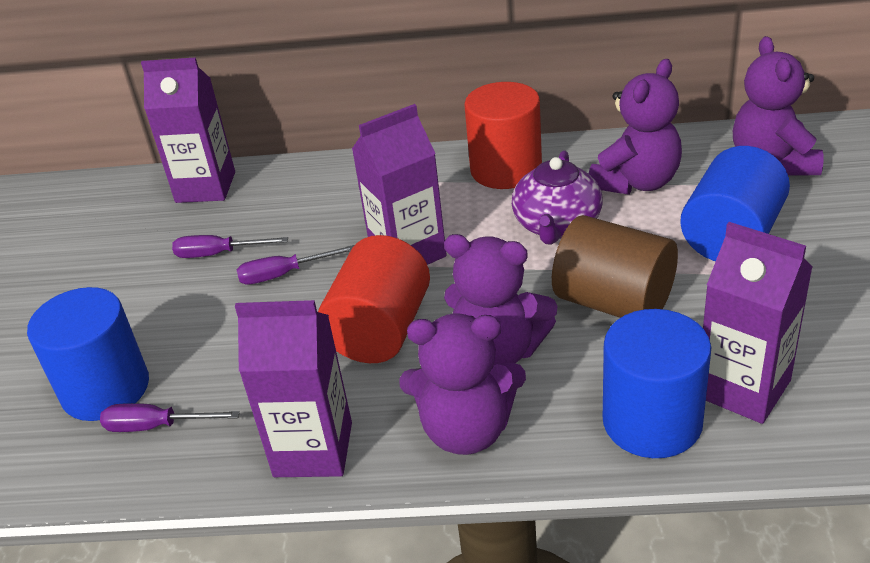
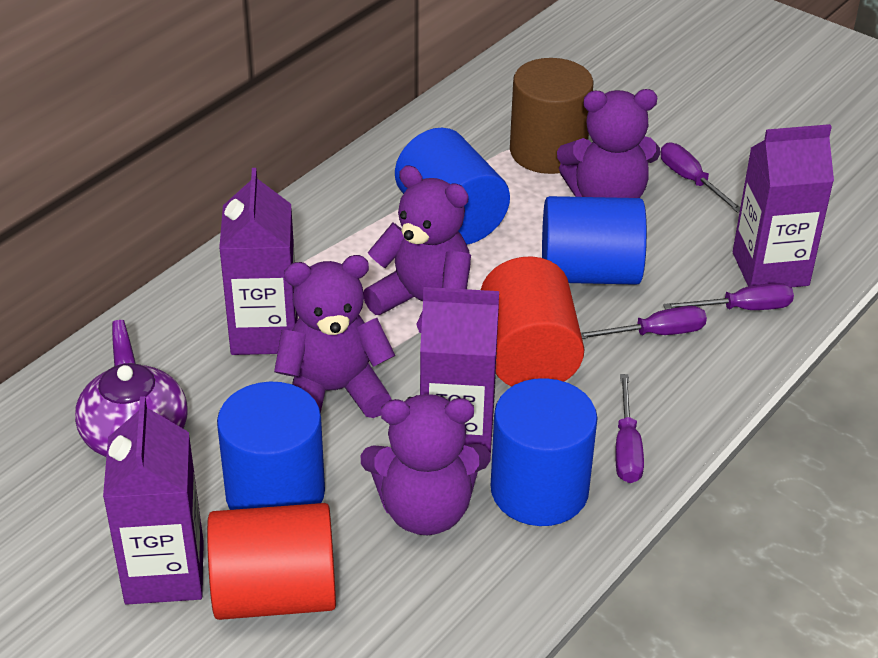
blue cylinder: [27,287,149,421] [603,309,711,458] [680,146,790,261] = 3 -> [217,382,325,510] [395,128,510,245] [491,378,598,526] [542,196,647,285] = 4
purple screwdriver: [100,403,240,432] [172,235,288,258] [237,245,354,285] = 3 -> [581,306,707,339] [615,374,644,483] [661,143,740,213] [663,283,794,310] = 4

